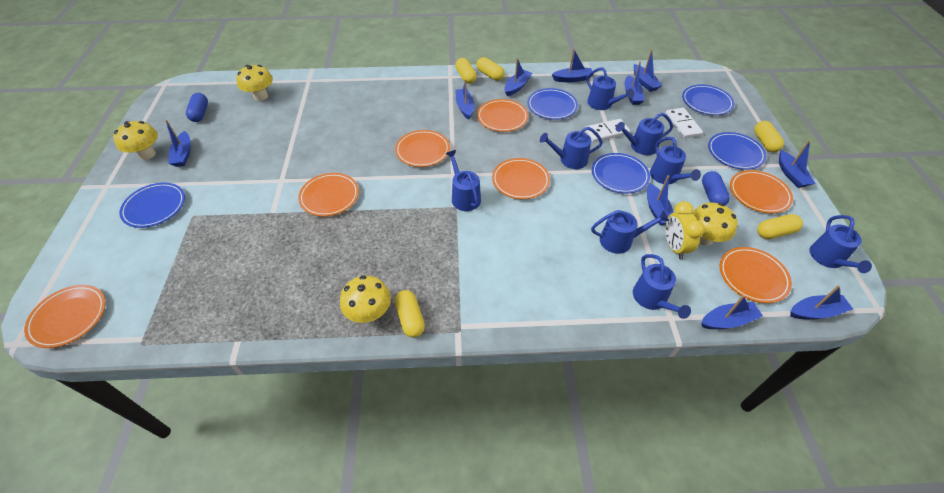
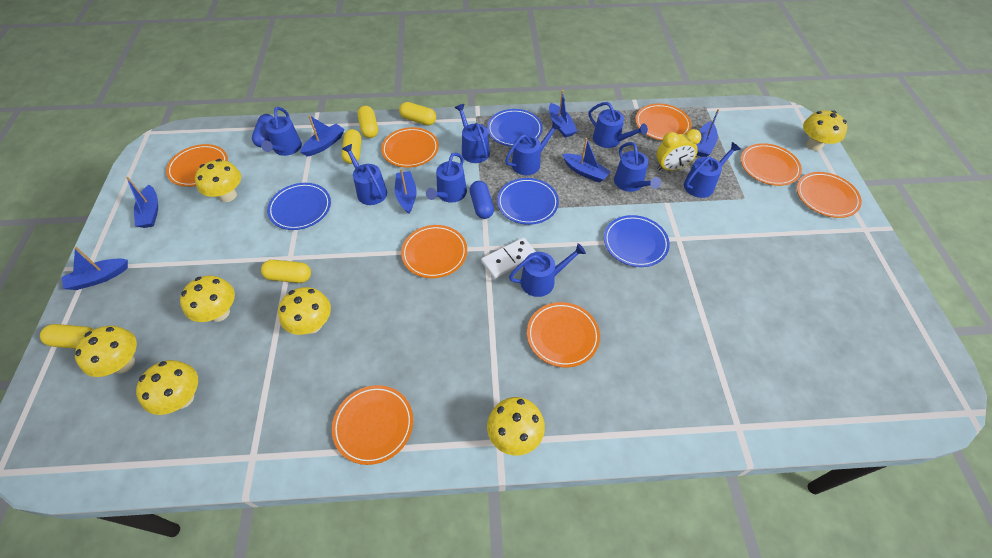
blue boat: [165,120,191,167] [455,79,475,120] [504,58,532,96] [551,48,594,82] [625,61,645,105] [633,49,663,92] [647,175,674,225] [701,295,763,329] [779,140,816,188] [790,285,853,320] = 10 -> [62,247,128,290] [126,177,158,228] [300,115,345,156] [395,169,417,214] [549,90,577,138] [563,138,611,183] [696,109,719,157] = 7
blue plate: [119,183,185,228] [527,88,578,120] [592,153,650,194] [682,85,734,115] [708,132,766,170] = 5 -> [267,183,331,230] [487,109,543,147] [497,178,559,225] [604,215,670,267] = 4
blue watering can: [446,150,481,211] [540,127,603,169] [586,67,634,110] [591,210,669,254] [616,113,673,155] [633,254,691,319] [650,137,701,184] [809,215,872,273] = 8 -> [261,107,302,156] [342,144,387,205] [426,153,467,203] [455,104,490,163] [505,122,561,175] [509,243,586,297] [588,102,648,148] [614,142,661,192] [684,142,741,198] = 9
orange plate: [24,285,106,348] [298,173,359,216] [395,130,450,167] [477,99,528,132] [492,158,550,199] [720,247,792,303] [730,170,793,213] = 7 -> [166,144,228,187] [332,385,413,465] [381,127,439,168] [401,225,467,278] [527,302,600,367] [635,104,691,140] [741,143,802,186] [797,172,862,218] = 8
white domino: [585,119,630,142] [665,108,703,138] = 2 -> [481,237,536,279] = 1
yellow mushroom: [113,121,158,160] [236,65,273,101] [340,275,391,323] [692,203,738,246] = 4 -> [75,326,137,377] [136,360,198,415] [180,276,235,322] [195,159,241,202] [278,287,331,335] [487,397,545,456] [803,110,847,151] = 7

